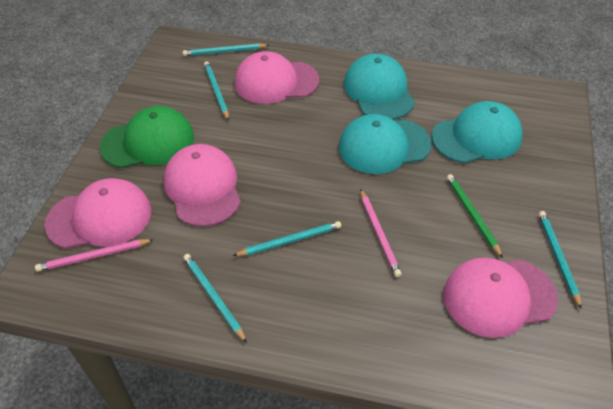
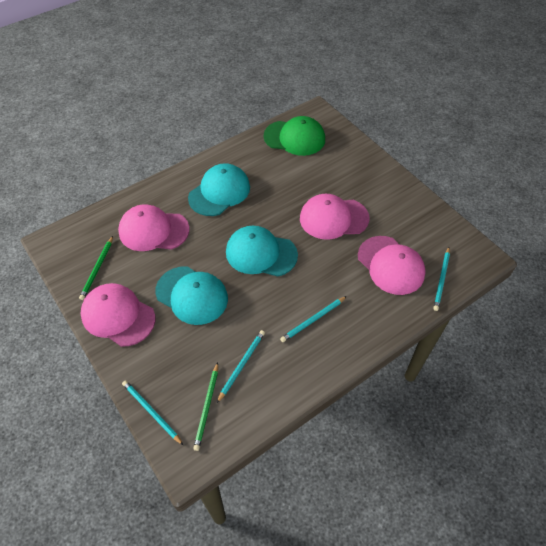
green pencil: [447,174,503,258] = 1 -> [79,236,113,300] [193,362,218,451] = 2
pink pencil: [35,239,154,272] [360,189,402,277] = 2 -> none = 0
turquoise pencil: [183,43,269,56] [183,254,247,343] [204,61,229,121] [233,221,341,256] [538,211,582,309] = 5 -> [122,380,183,445] [217,330,265,403] [280,296,347,342] [433,247,450,311] = 4

